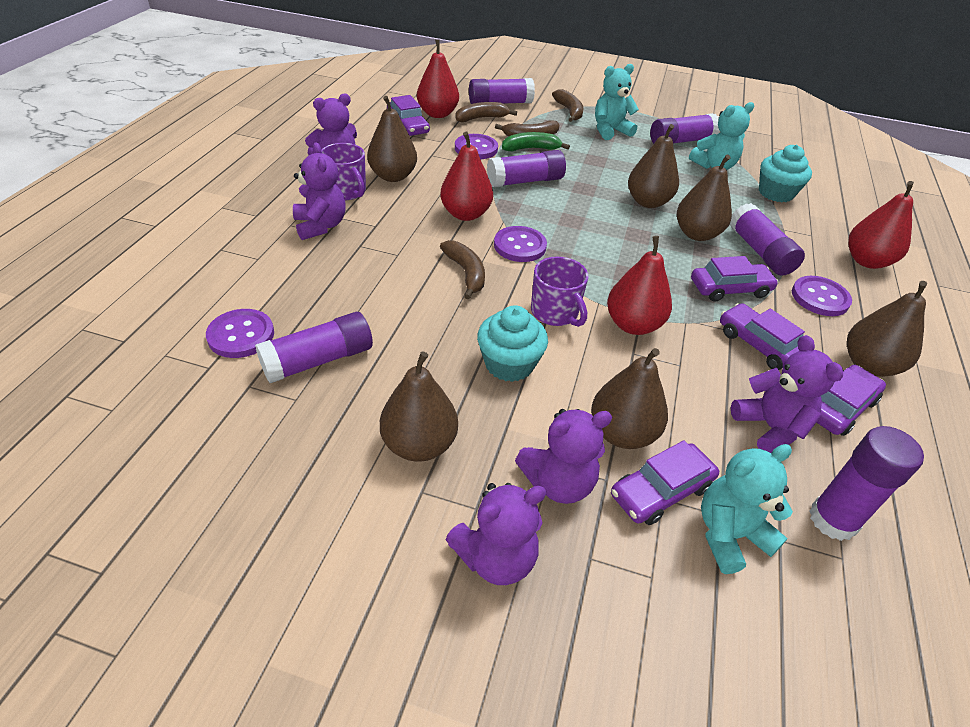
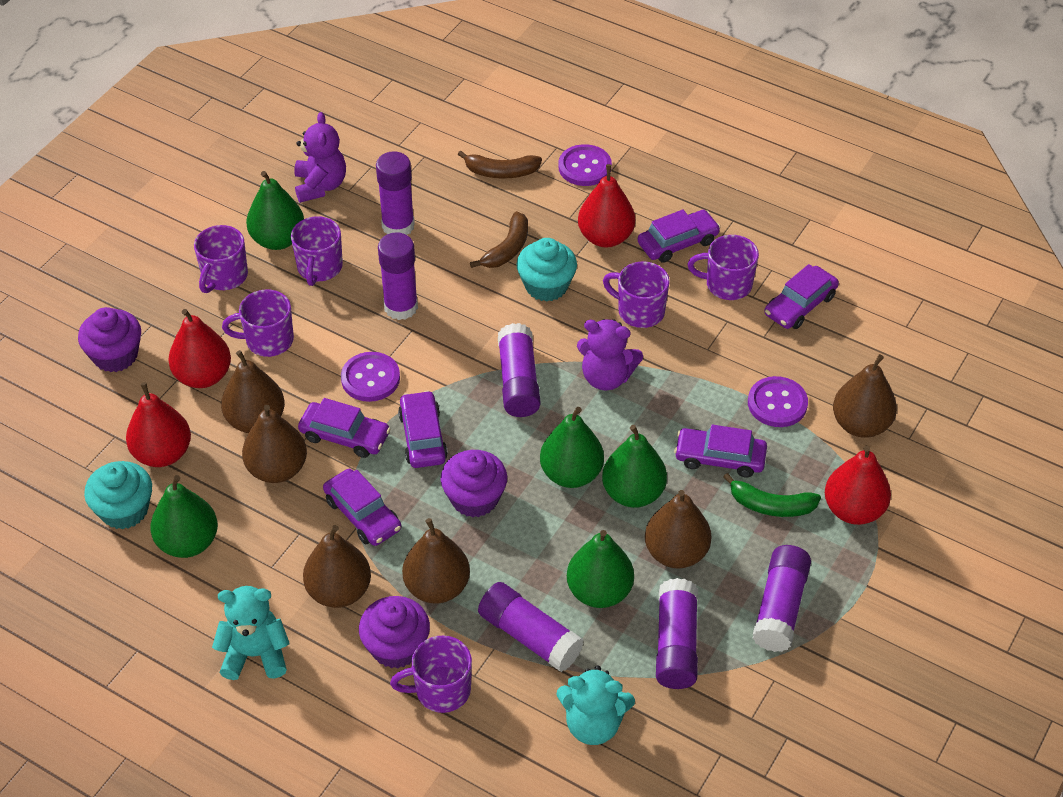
brown banana: [440,240,485,299] [455,102,517,122] [495,120,559,137] [552,89,584,122] = 4 -> [458,150,542,179] [470,211,528,268] = 2
green pear: none = 0 -> [150,475,218,558] [246,171,304,250] [540,407,604,488] [567,530,634,608] [602,425,667,508] = 5
purple button: [206,309,274,358] [455,134,498,159] [494,226,547,262] [792,276,852,316] = 4 -> [341,352,400,402] [559,144,612,186] [748,376,808,427] = 3
purple car: [387,95,430,136] [611,440,719,525] [691,256,779,302] [720,303,805,370] [816,365,886,436] = 5 -> [298,398,390,458] [323,469,401,546] [398,391,448,468] [638,209,720,263] [674,425,767,477] [764,264,839,329] = 6
purple cupcake: none = 0 -> [78,307,141,372] [359,596,430,669] [441,450,507,518] = 3
purple mug: [321,143,366,200] [531,257,589,327] = 2 -> [194,225,248,293] [222,290,294,357] [291,216,343,286] [390,636,472,713] [603,261,670,328] [687,235,759,300] = 6
purple teddy bear: [293,142,346,240] [305,93,357,155] [445,483,546,585] [515,409,612,504] [731,335,843,453] = 5 -> [294,112,346,203] [577,319,643,390] = 2
turquoise teddy bear: [595,64,639,140] [689,102,754,170] [701,444,793,574] = 3 -> [212,586,290,680] [556,666,635,745] = 2

